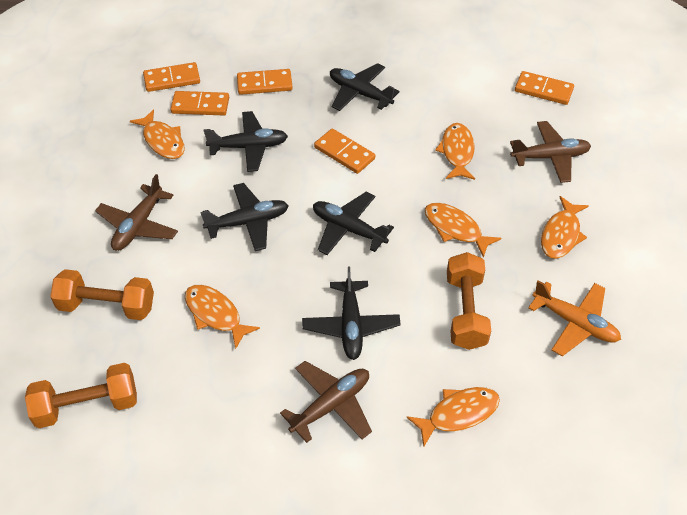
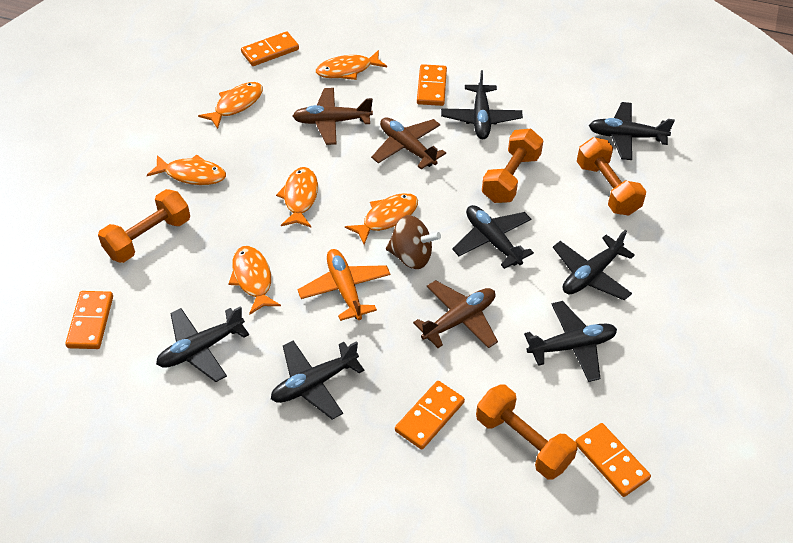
black plane: [200,183,289,251] [204,111,288,172] [302,267,401,360] [313,192,394,255] [330,63,400,111] = 5 -> [156,306,249,382] [271,340,365,420] [441,70,523,139] [452,205,534,269] [524,301,617,382] [553,230,635,301] [589,102,675,160] = 7
brown spinning top: none = 0 -> [386,215,441,269] = 1
orange dumbbell: [25,363,137,428] [50,269,154,320] [447,252,491,350] = 3 -> [98,189,190,263] [476,385,578,480] [482,129,544,203] [577,137,646,216] = 4

